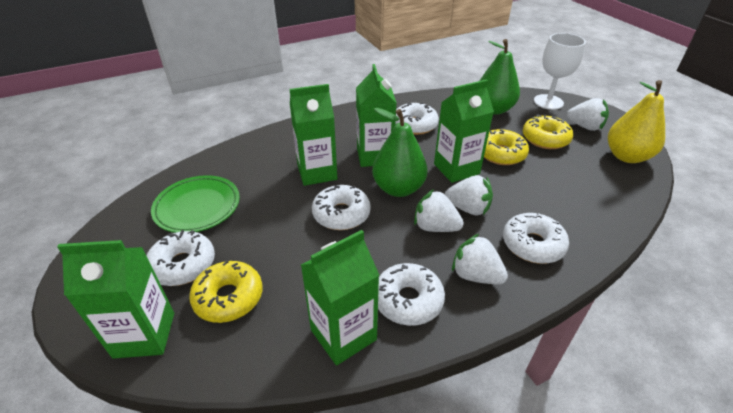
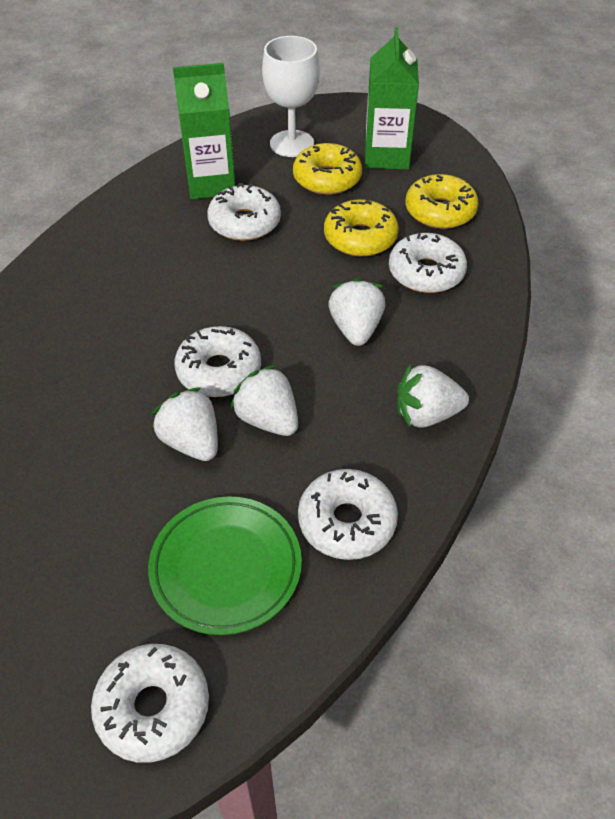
green carton: [57,240,174,359] [290,84,337,186] [301,230,379,365] [356,64,396,167] [434,79,494,183] = 5 -> [173,63,235,199] [365,27,419,169] = 2
green pear: [372,108,428,197] [479,39,520,115] = 2 -> none = 0
yellow pear: [608,80,665,163] = 1 -> none = 0

